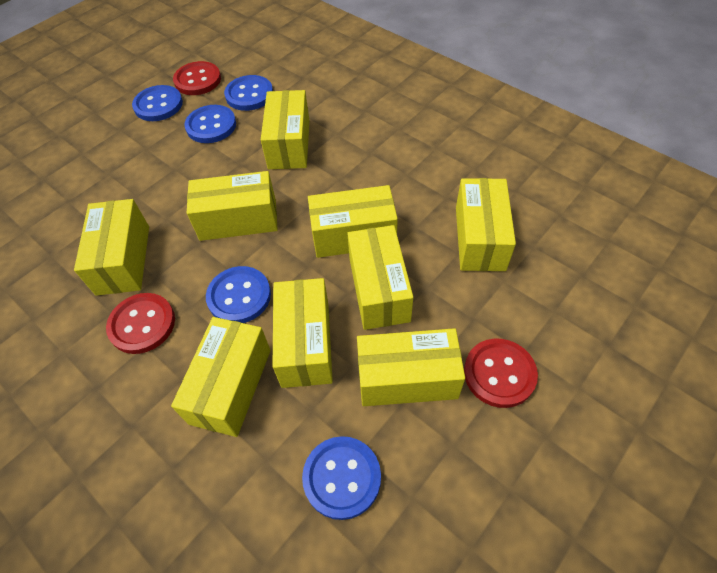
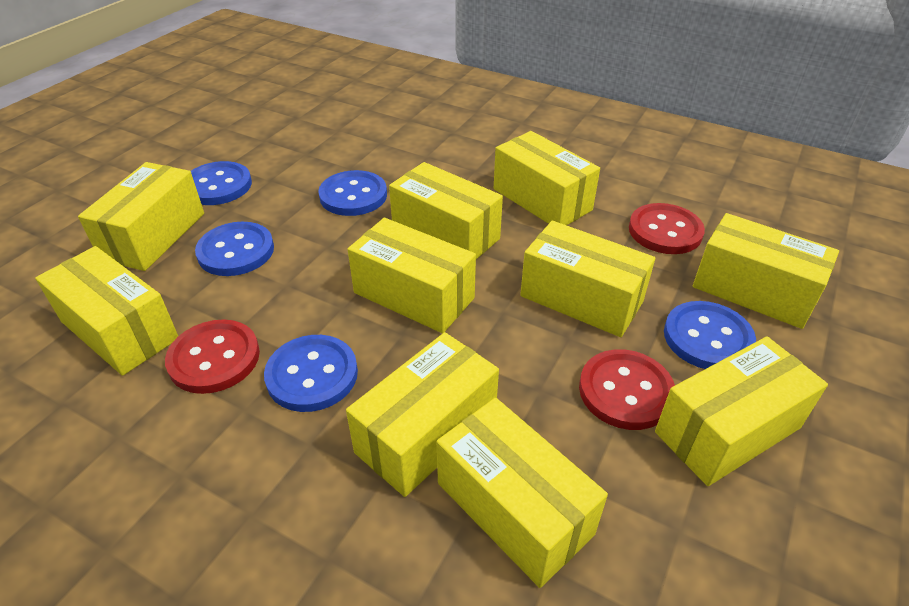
yellow box: [74,199,149,296] [171,317,271,437] [187,171,278,241] [261,90,310,169] [273,278,333,388] [308,185,398,258] [347,225,413,330] [357,328,465,406] [456,178,516,271] = 9 -> [35,246,178,376] [78,162,204,271] [346,332,499,497] [348,218,476,333] [389,162,503,259] [437,398,608,588] [494,131,600,225] [520,221,655,337] [655,336,828,486] [693,213,839,329] = 10

